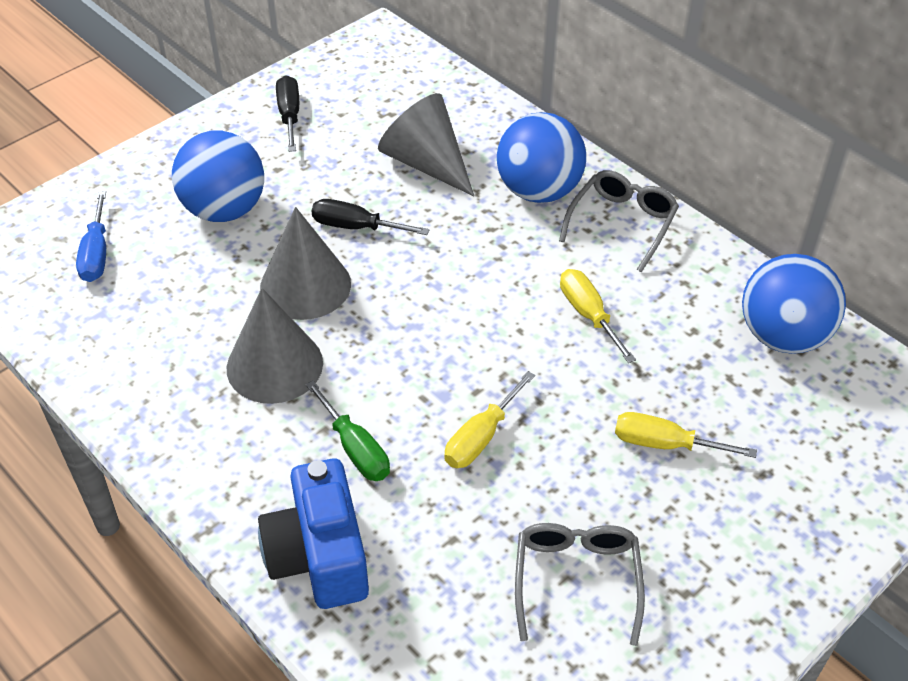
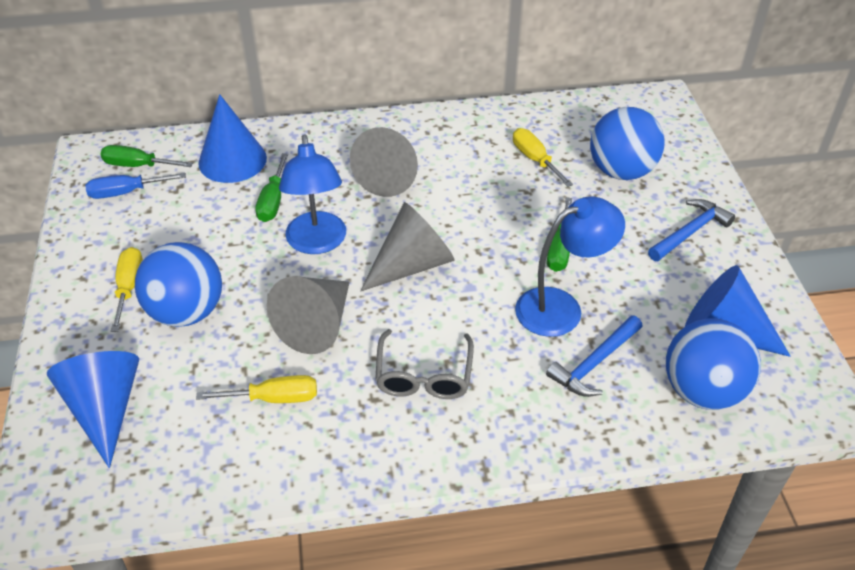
black screwdriver: [276,75,299,152] [312,199,429,235] = 2 -> none = 0
blue camera: [258,458,369,609] = 1 -> none = 0
blue cone: none = 0 -> [47,351,139,468] [198,94,267,183] [685,265,791,357] = 3
blue hammer: none = 0 -> [546,315,643,397] [648,199,735,261] = 2
blue lamp: none = 0 -> [279,134,346,254] [515,196,625,337] = 2
green screwdriver: [306,380,390,481] = 1 -> [100,145,193,167] [255,153,288,222] [547,197,572,272] = 3
grey glasses: [515,523,645,646] [559,170,679,272] = 2 -> [375,329,474,399] = 1

